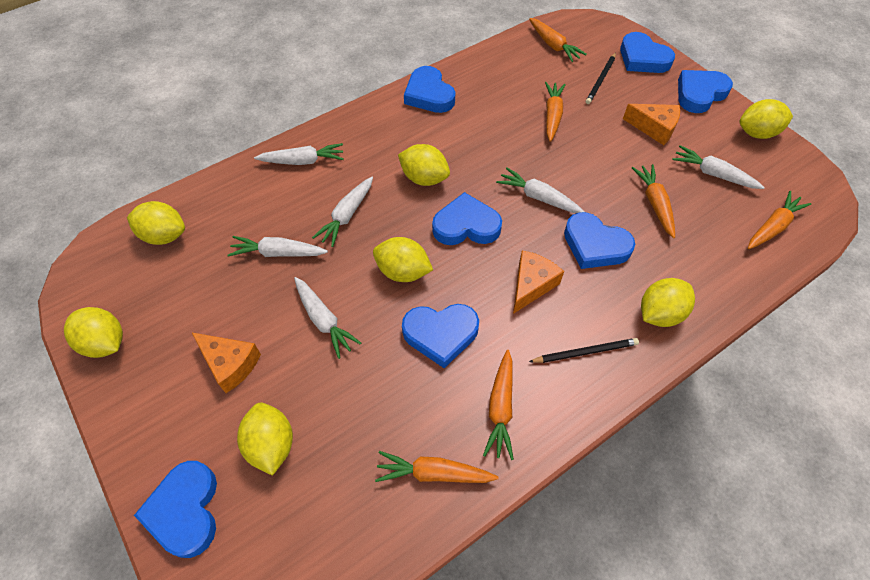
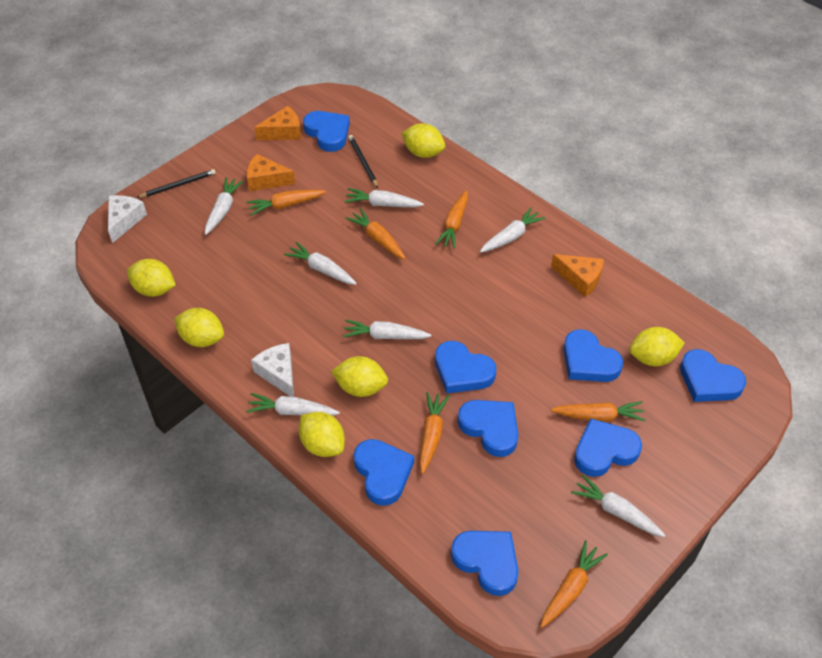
blue heart: [134,461,217,558] [402,304,479,368] [404,66,456,113] [432,192,502,245] [564,212,635,269] [620,32,675,73] [678,70,733,113] = 7 -> [303,111,350,152] [353,439,414,506] [435,341,496,394] [451,531,518,596] [458,400,518,457] [563,329,623,382] [574,418,642,477] [680,349,746,402] = 8
white carrot: [227,236,328,257] [254,143,344,165] [294,277,361,359] [312,177,373,247] [496,168,584,213] [672,145,765,189] = 6 -> [205,177,244,235] [246,393,340,416] [284,241,357,285] [343,319,431,339] [344,188,424,207] [480,207,546,253] [571,475,666,537] = 7
white cheese: none = 0 -> [108,195,147,243] [251,343,294,397] = 2
yellow lemon: [64,307,123,358] [127,201,185,245] [237,402,293,476] [373,237,433,282] [398,144,450,186] [641,278,695,327] [739,99,793,139] = 7 -> [127,259,176,297] [174,308,224,347] [299,412,345,457] [331,356,388,397] [401,123,445,158] [629,327,685,366] = 6

